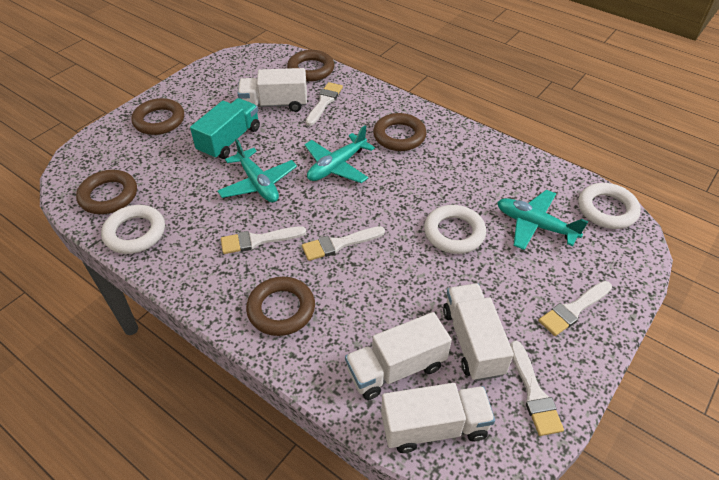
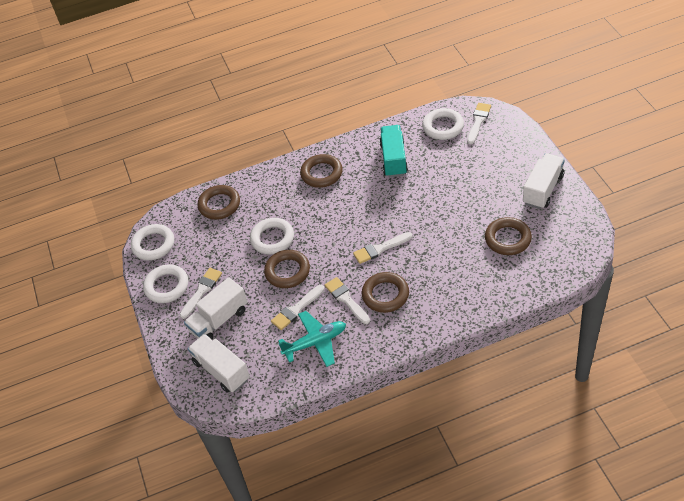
turquoise plane: [217,138,297,203] [305,125,375,183] [497,190,589,250] = 3 -> [278,311,346,367] = 1
white ring: [101,205,165,254] [424,205,486,254] [579,183,641,229] = 3 -> [131,224,174,261] [143,264,188,303] [250,218,294,255] [422,108,464,140] = 4
white truck: [237,68,307,112] [345,312,452,400] [381,383,495,453] [443,284,514,381] = 4 -> [184,277,248,339] [188,334,250,393] [523,153,565,209] = 3

